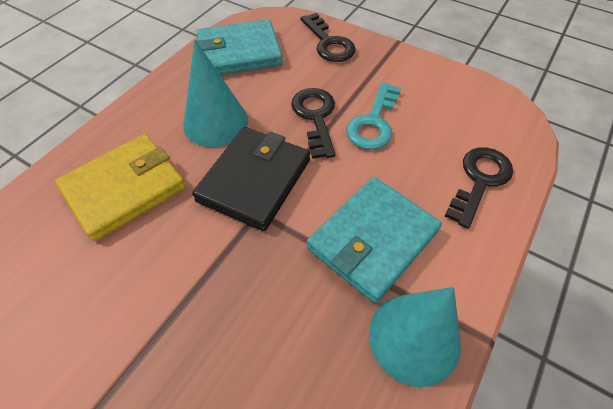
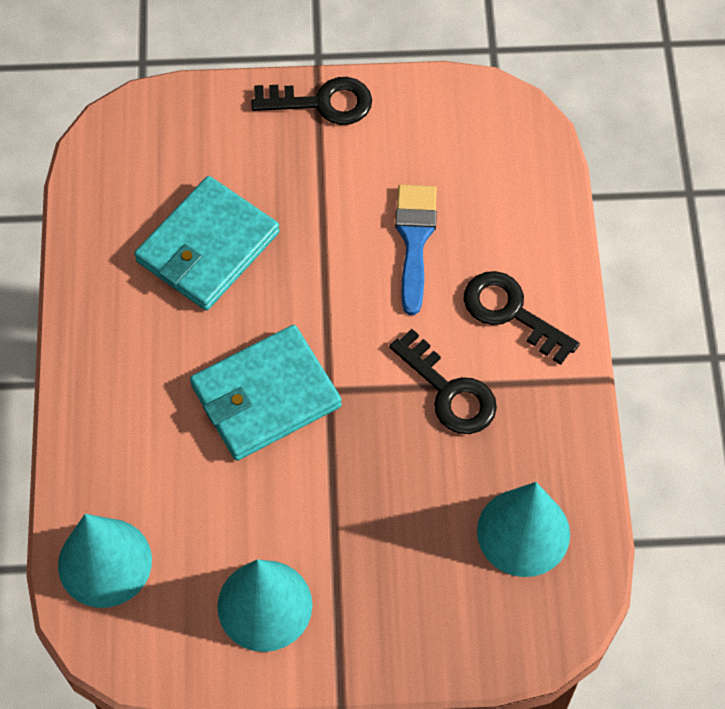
black wallet: [192,127,310,231] = 1 -> none = 0
blue brush: none = 0 -> [395,185,437,315] = 1
turquoise cone: [183,40,249,147] [369,287,461,387] = 2 -> [58,514,152,608] [217,559,313,652] [477,482,570,577] = 3
turquoise key: [346,82,401,150] = 1 -> none = 0
yellow wallet: [55,134,186,241] = 1 -> none = 0

